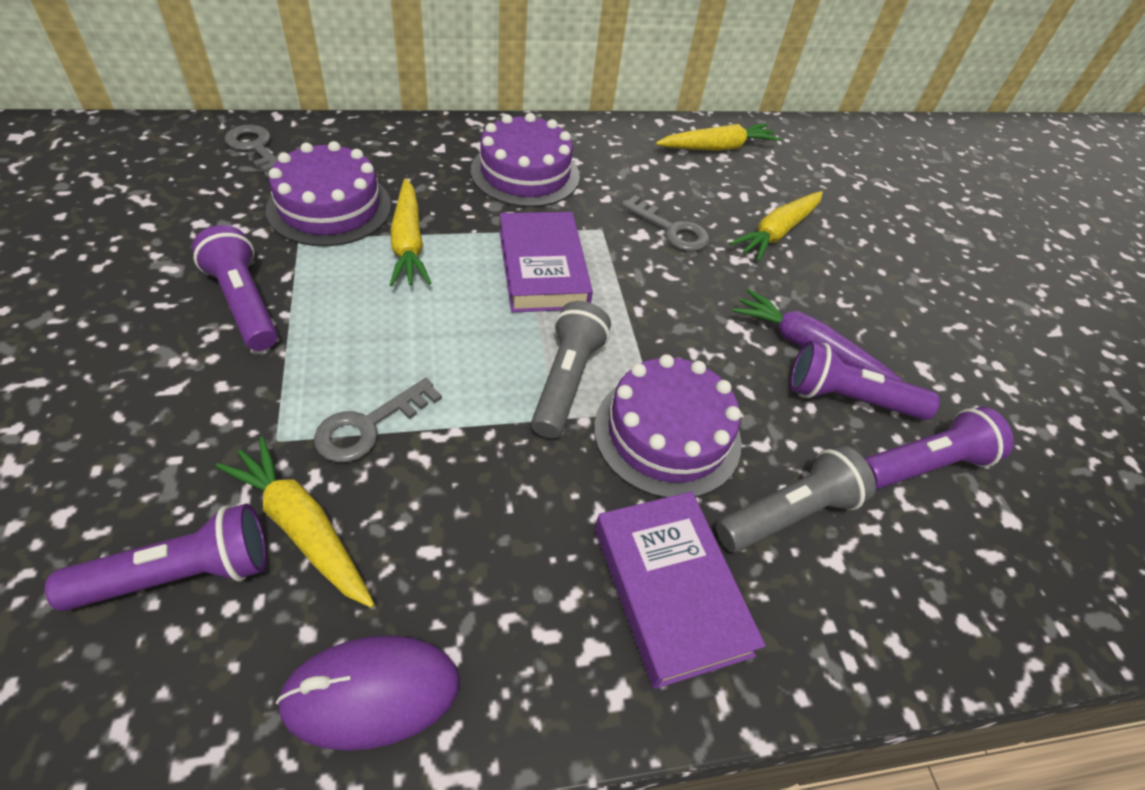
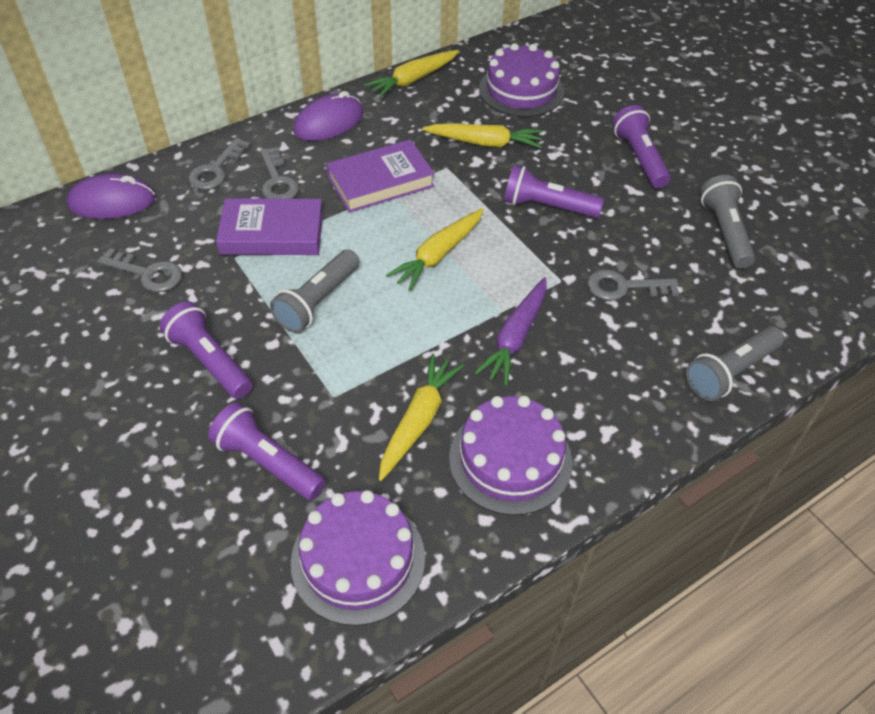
grey flashlight: [531,301,611,438] [716,445,876,553] = 2 -> [270,249,359,333] [686,326,784,401] [700,175,755,269] = 3
grey key: [225,125,278,179] [314,378,442,462] [621,195,709,251] = 3 -> [97,248,182,292] [188,138,251,190] [260,147,299,199] [588,269,679,301] = 4
purple mouse: [276,635,460,751] = 1 -> [67,173,155,219] [293,91,363,141] = 2

